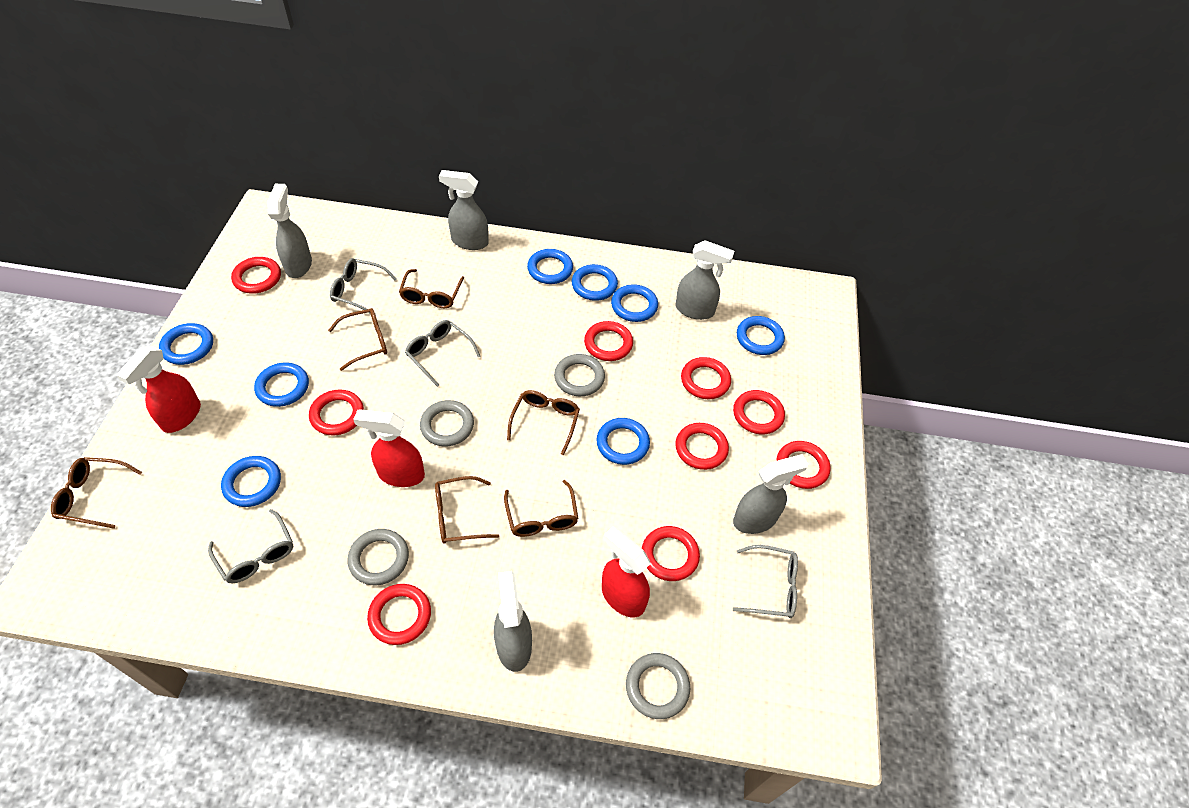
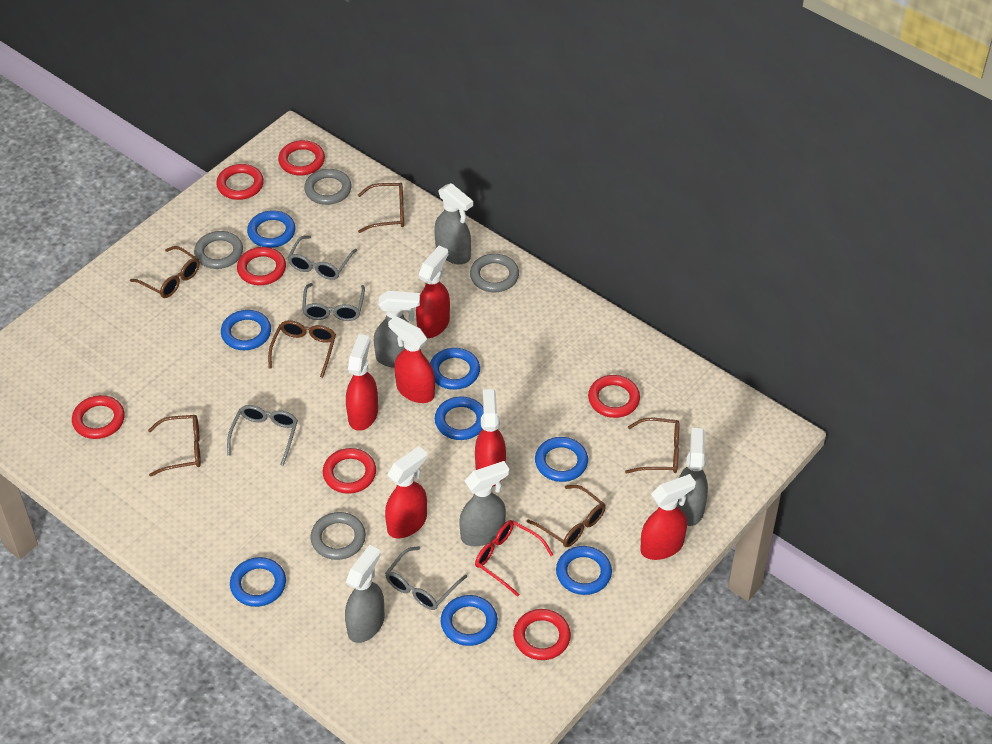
red glasses: none = 0 -> [475,520,553,597] = 1
red ring: [231,257,281,294] [309,390,364,436] [367,584,431,645] [584,321,633,361] [642,526,700,581] [675,423,729,470] [681,357,731,399] [733,390,785,434] [776,441,831,489] = 9 -> [72,395,125,439] [216,164,264,200] [237,247,286,285] [278,140,325,175] [323,448,376,494] [513,609,571,660] [588,375,640,418] = 7
red spray bottle: [116,346,201,433] [353,409,425,487] [602,526,650,617] = 3 -> [346,334,378,431] [385,446,427,538] [388,316,435,403] [416,246,450,338] [475,389,506,486] [640,474,696,560] = 6

